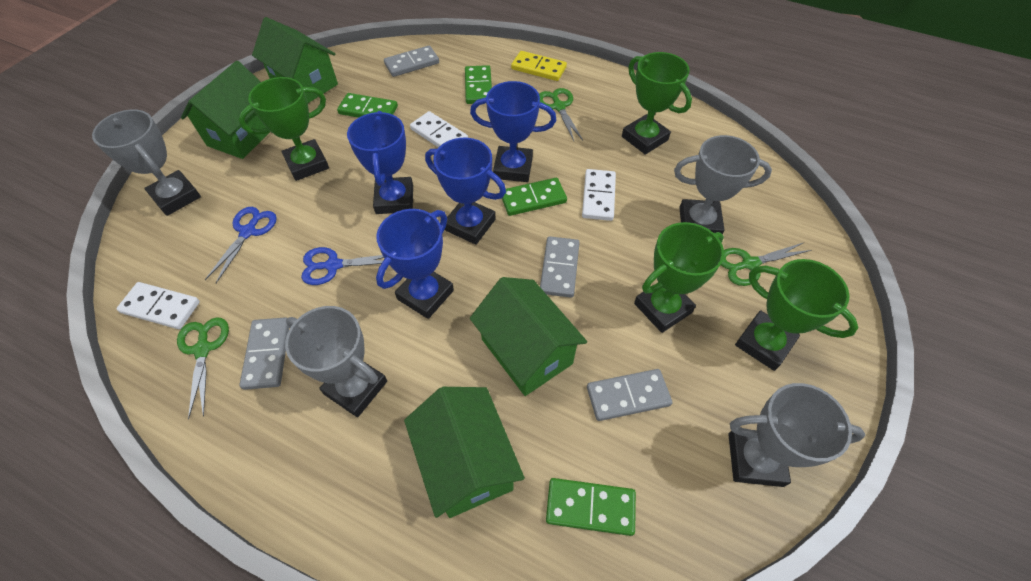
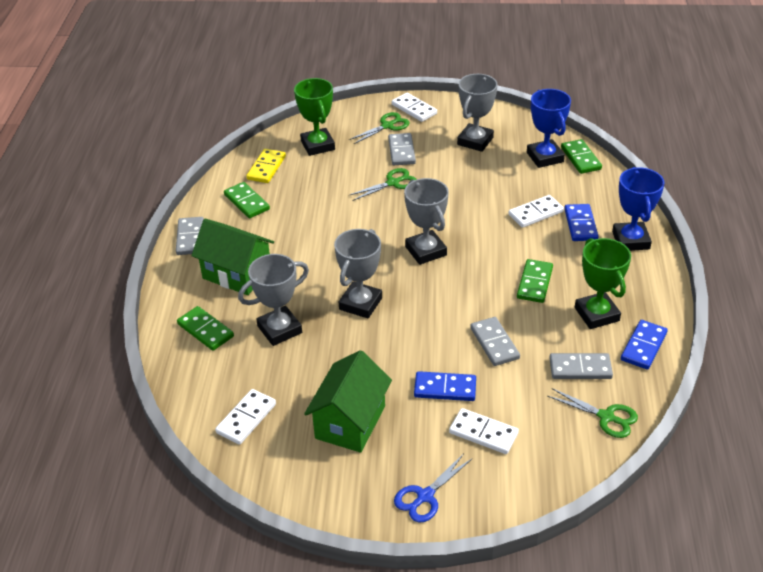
blue domino: none = 0 -> [414,371,476,401] [564,204,598,241] [621,320,668,370] = 3
blue scissors: [205,207,277,283] [301,247,384,285] = 2 -> [394,453,473,522] = 1
blue trophy: [347,111,413,214] [376,209,454,319] [425,138,506,245] [470,81,556,182] = 4 -> [527,89,571,168] [612,167,665,251] = 2
green house: [181,61,270,159] [252,17,338,103] [404,387,525,518] [470,277,587,396] = 4 -> [191,218,274,295] [304,350,392,453] = 2
green trophy: [239,77,329,181] [622,52,692,155] [634,222,724,333] [735,259,858,371] = 4 -> [294,78,335,156] [575,238,631,329] = 2
white domino: [116,282,200,329] [410,111,468,147] [582,169,616,221] = 3 -> [215,389,276,445] [392,93,437,122] [449,408,519,454] [508,195,564,228] = 4

